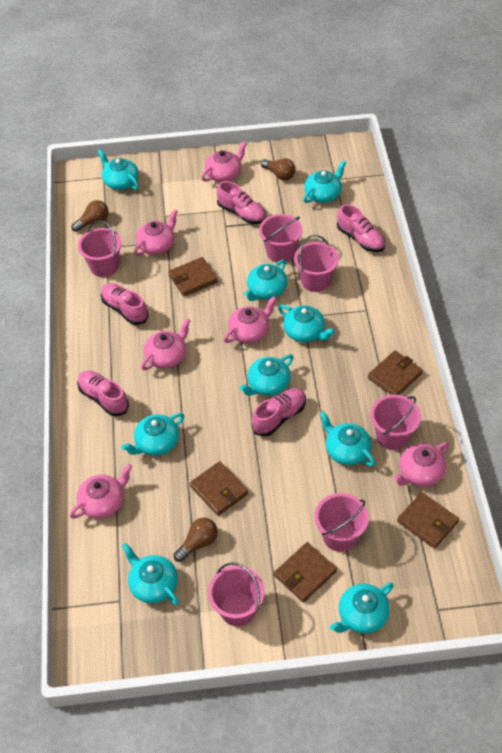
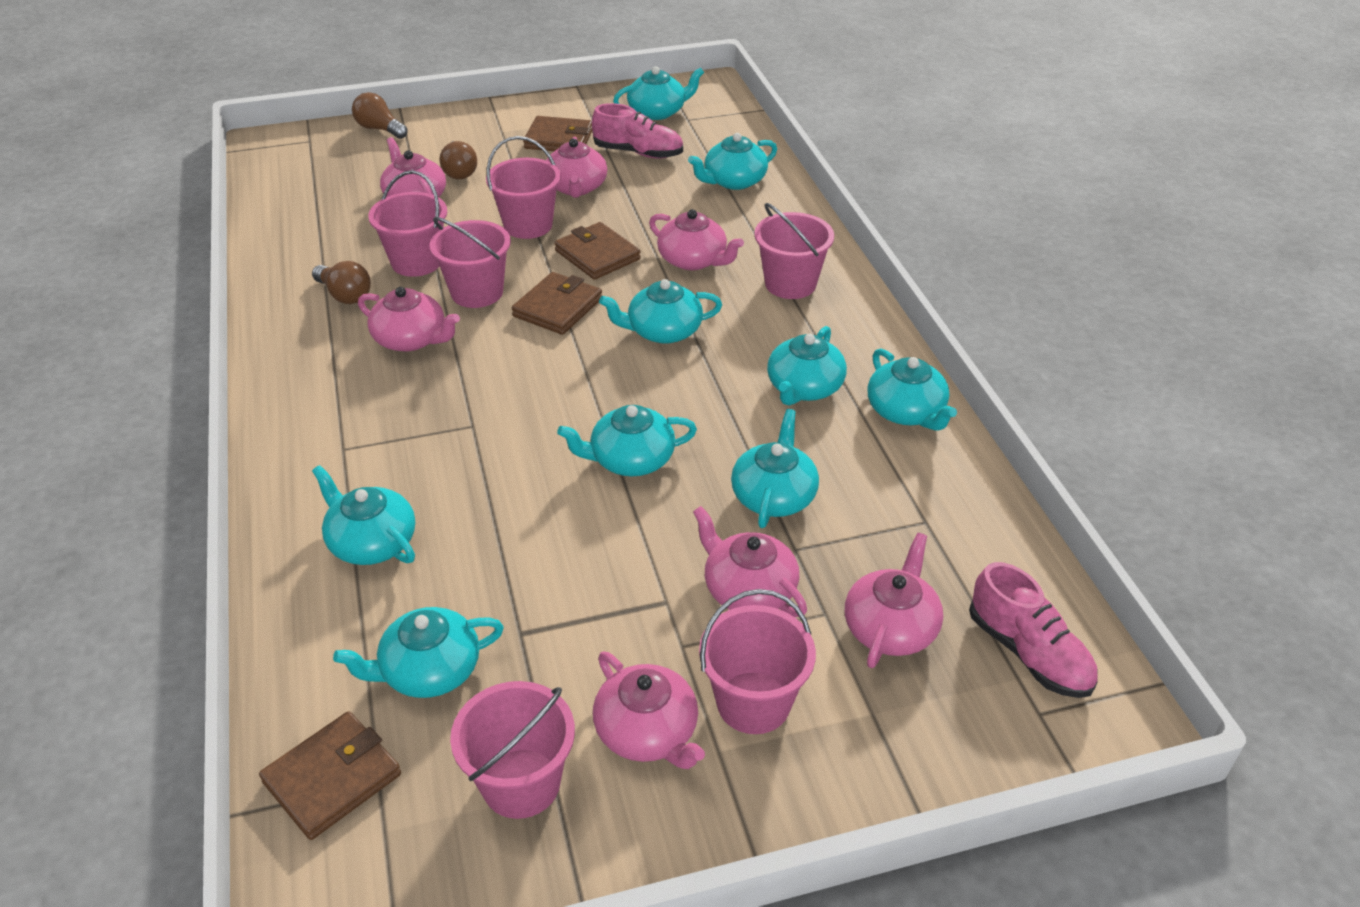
brown wallet: [168,257,218,296] [190,461,248,516] [274,542,337,603] [368,350,423,395] [397,492,459,549] = 5 -> [259,711,401,840] [512,272,602,335] [523,116,592,151] [554,222,641,280] = 4
pink shoe: [77,370,129,417] [101,283,149,325] [217,181,266,224] [252,388,306,437] [337,204,385,252] = 5 -> [592,103,683,158] [969,562,1098,698] = 2
pink teapot: [70,464,132,519] [134,209,178,256] [141,318,191,370] [201,141,247,182] [224,296,276,343] [393,442,449,486] = 6 -> [358,287,460,352] [380,137,446,197] [546,137,607,198] [593,651,705,769] [649,209,744,270] [693,506,807,617] [845,533,943,668] = 7

